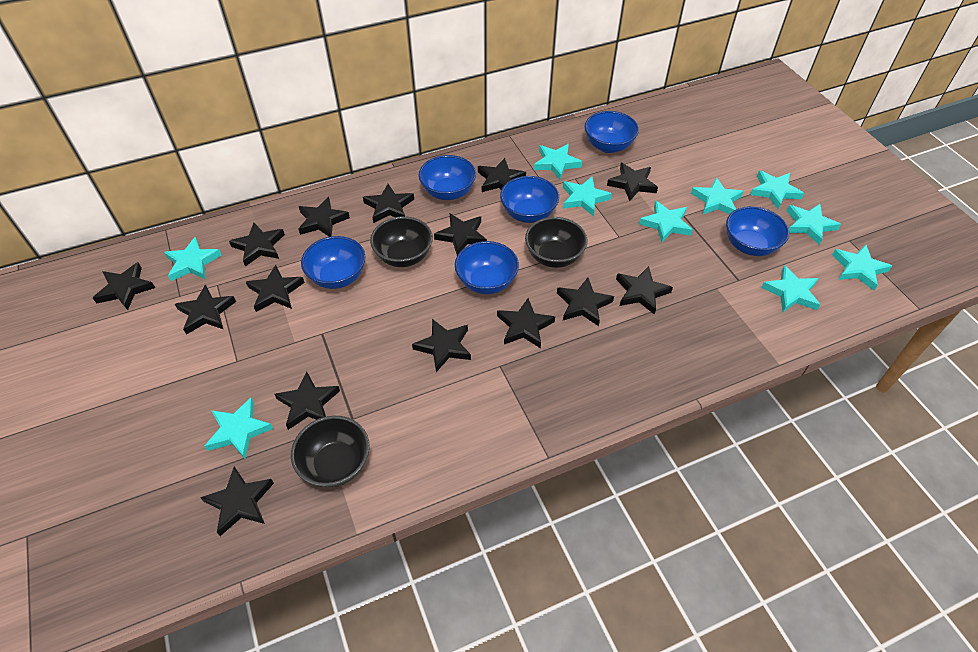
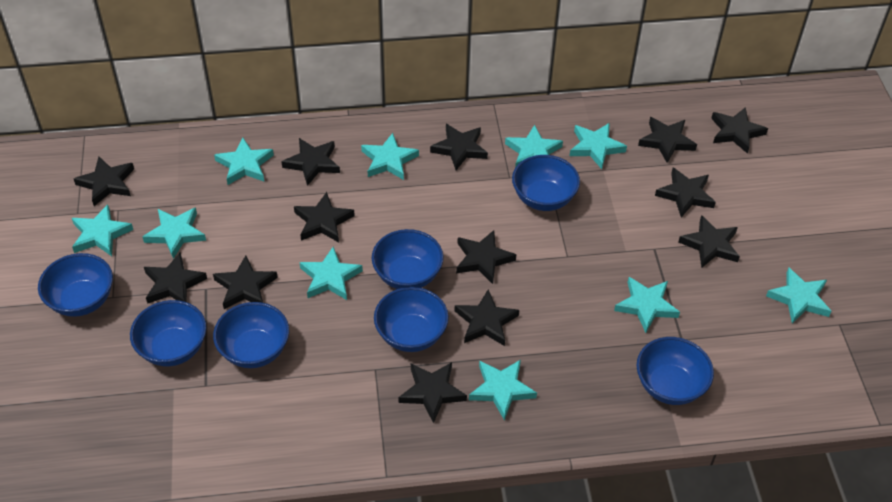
black bowl: [291,416,370,488] [370,216,433,267] [525,217,588,268] = 3 -> none = 0
black star: [93,262,155,310] [175,284,236,335] [200,466,274,536] [229,223,285,266] [246,265,305,312] [275,371,340,430] [299,197,350,237] [363,184,414,223] [412,319,471,372] [434,213,487,255] [478,158,526,192] [497,298,555,349] [557,277,614,326] [607,163,658,201] [616,266,673,315] = 15 -> [74,157,134,206] [144,252,207,304] [213,256,278,309] [282,138,340,186] [294,192,355,243] [398,362,467,423] [430,124,488,170] [455,289,519,346] [456,230,516,284] [638,117,697,163] [655,168,716,217] [678,215,740,268] [711,107,768,154] = 13
blue bowl: [301,236,365,289] [419,155,476,200] [455,241,519,294] [500,176,559,223] [585,111,639,153] [726,206,789,256] = 6 -> [38,253,113,317] [130,300,207,366] [213,302,289,368] [372,229,444,289] [374,287,449,352] [512,155,580,211] [636,337,714,405] = 7

